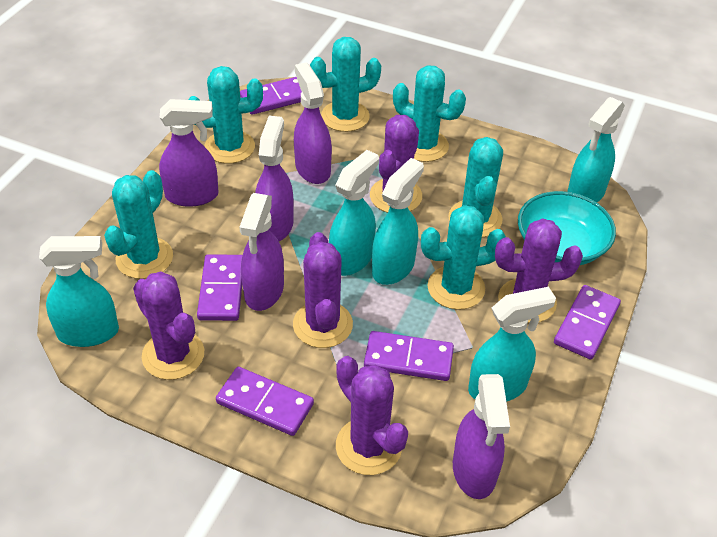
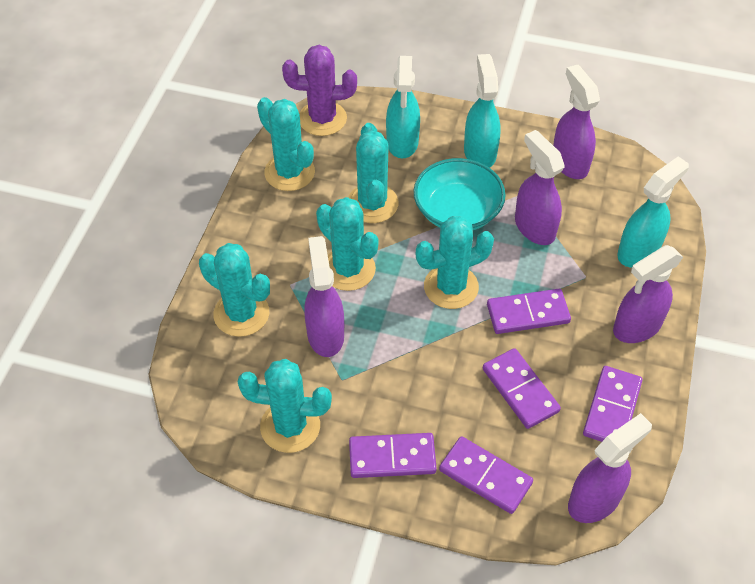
purple cactus: [133,271,204,380] [293,232,353,348] [336,356,408,475] [370,115,422,213] [495,218,583,323] = 5 -> [282,45,357,136] = 1
turquoise spray bottle: [39,236,119,347] [329,150,379,276] [372,158,424,285] [468,287,556,402] [567,97,625,202] = 5 -> [386,56,420,158] [464,54,501,168] [617,156,689,268] = 3

